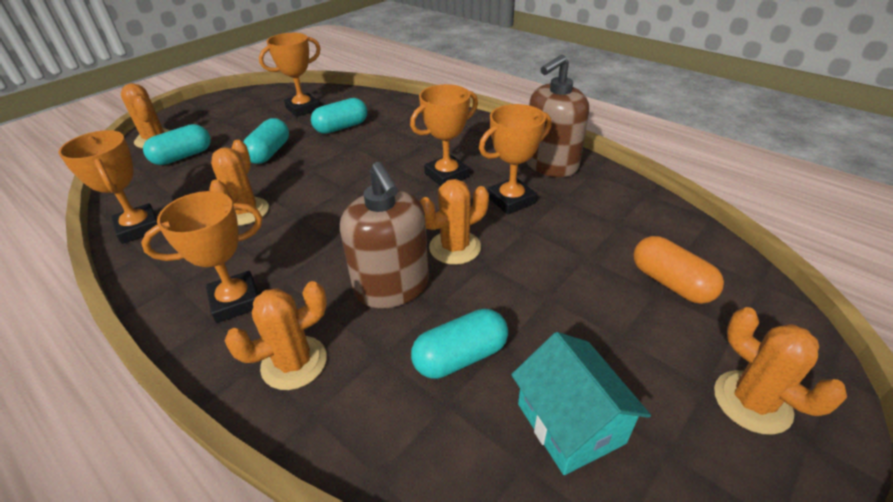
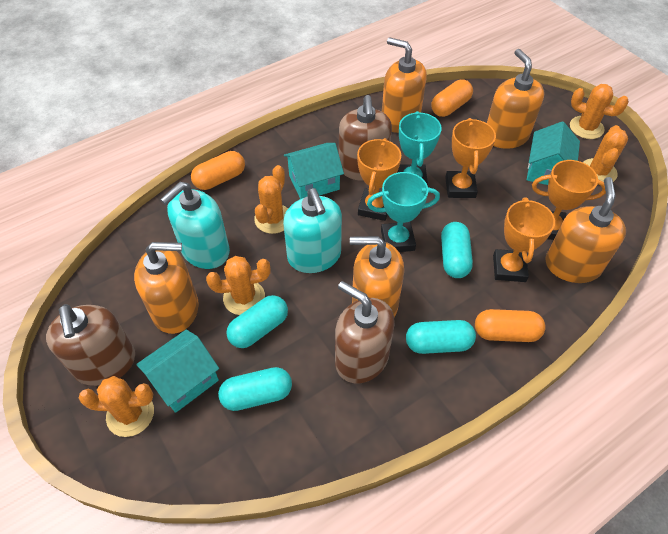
brown soap dispenser: [340,162,429,308] [526,55,589,177] = 2 -> [46,304,135,386] [335,281,395,383] [339,95,392,181] = 3
orange capsule: [633,236,724,304] = 1 -> [191,151,245,190] [431,79,473,117] [475,309,546,342] = 3
orange soap dispenser: none = 0 -> [134,242,199,334] [350,236,404,317] [382,37,427,133] [487,49,545,149] [545,177,626,283] = 5
orange trophy: [58,130,158,244] [141,191,263,323] [259,33,321,117] [410,84,478,186] [479,104,552,215] = 5 -> [357,138,401,221] [445,118,496,198] [493,197,555,282] [532,160,606,240] = 4
turquoise house: [511,332,651,475] = 1 -> [136,329,219,413] [284,143,344,199] [527,121,580,185] = 3
turquoise soap dispenser: none = 0 -> [160,182,230,269] [283,188,342,273] = 2
turquoise trophy: none = 0 -> [367,172,440,252] [397,111,442,186] = 2

